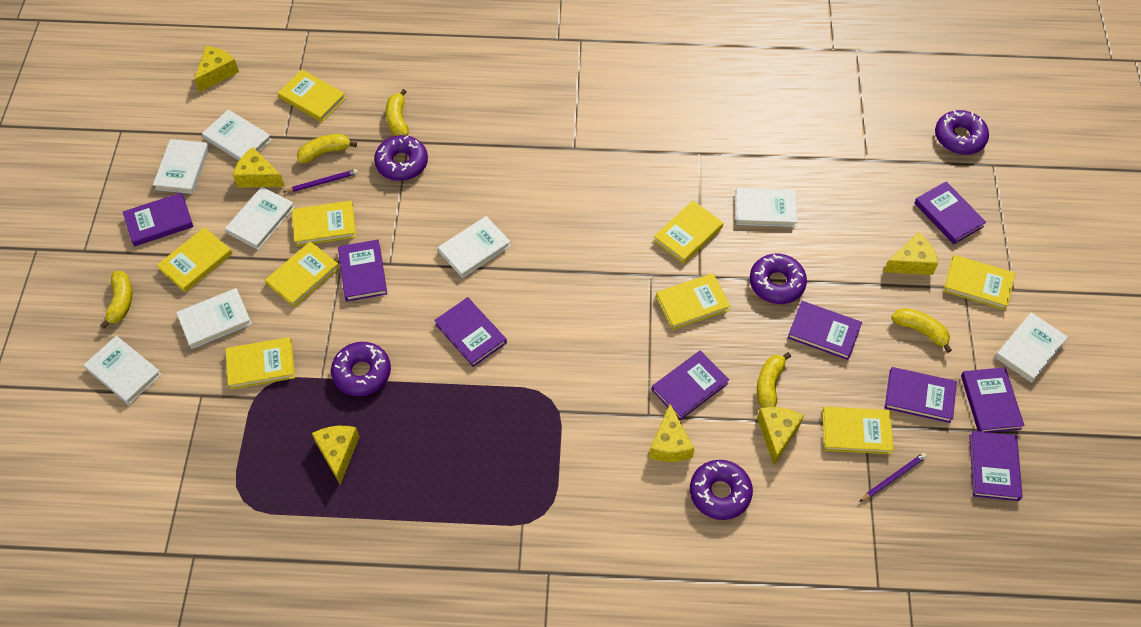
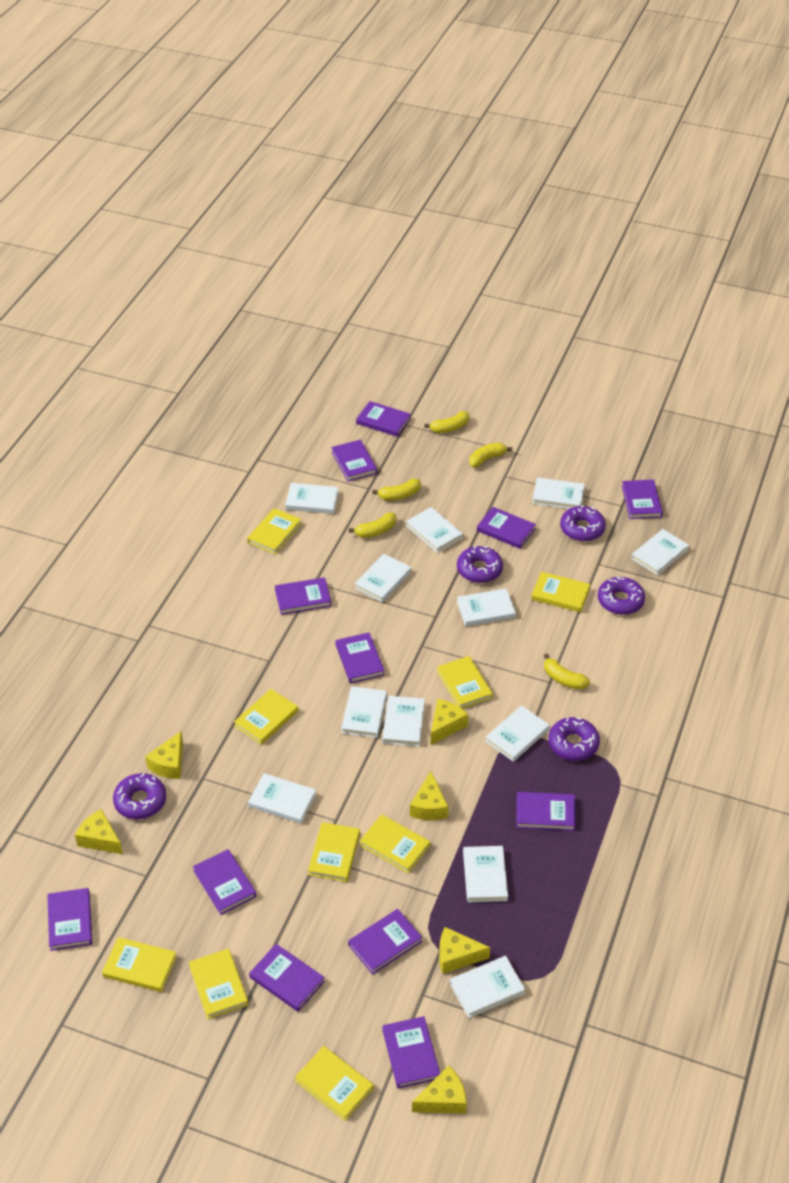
purple book: [123,193,193,247] [338,240,387,302] [434,297,507,367] [652,350,729,420] [788,301,862,360] [885,367,957,423] [914,182,986,244] [961,367,1025,433] [969,431,1023,501] = 9 -> [47,888,92,951] [193,849,257,915] [249,944,325,1012] [275,577,332,615] [331,440,377,481] [335,632,385,683] [348,909,422,975] [356,401,411,437] [382,1016,440,1089] [477,507,536,549] [516,792,576,831] [622,479,663,519] = 12
purple pencil: [283,169,358,192] [859,453,927,502] = 2 -> none = 0
white book: [83,336,162,405] [153,139,209,194] [176,288,252,349] [202,109,272,160] [225,187,295,250] [438,216,511,278] [735,188,798,227] [995,312,1068,383] = 8 -> [248,773,316,824] [285,483,339,514] [341,686,387,738] [355,554,411,602] [382,696,425,746] [406,507,463,553] [450,956,525,1018] [457,588,516,626] [463,846,508,902] [485,705,550,762] [532,477,585,509] [631,529,689,575] = 12

